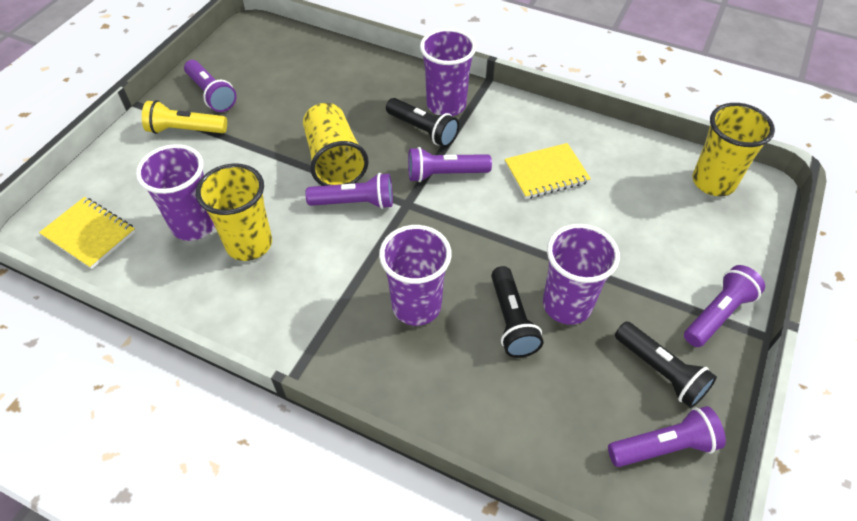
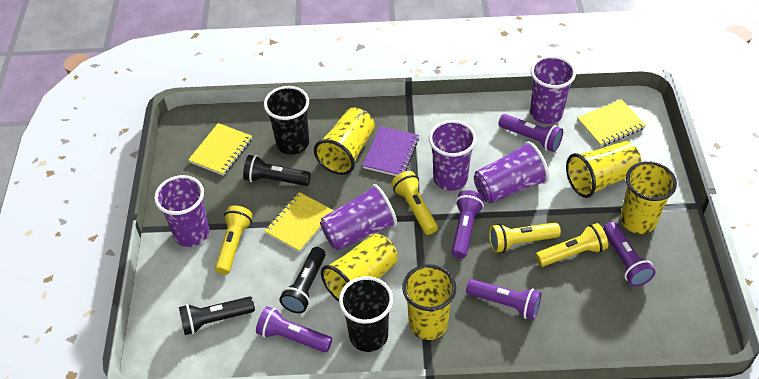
black cup: none = 0 -> [264,86,309,155] [339,276,393,352] = 2
purple cup: [136,144,215,241] [379,225,452,326] [420,28,476,116] [543,224,620,325] = 4 -> [154,175,210,247] [320,184,397,250] [429,120,476,191] [474,141,549,203] [530,56,576,124] = 5
purple notebook: none = 0 -> [362,126,419,176] = 1
yellow cup: [196,163,272,261] [303,103,369,186] [692,103,775,196] = 3 -> [314,108,375,175] [321,234,398,302] [402,264,456,340] [566,141,642,198] [620,161,677,234] = 5
yellow flashlight: [142,100,227,134] = 1 -> [215,205,253,275] [391,171,438,235] [489,222,561,253] [536,223,608,267] = 4
yellow notebook: [39,197,136,269] [504,143,591,199] = 2 -> [188,123,252,176] [264,192,334,253] [577,99,646,147] = 3

